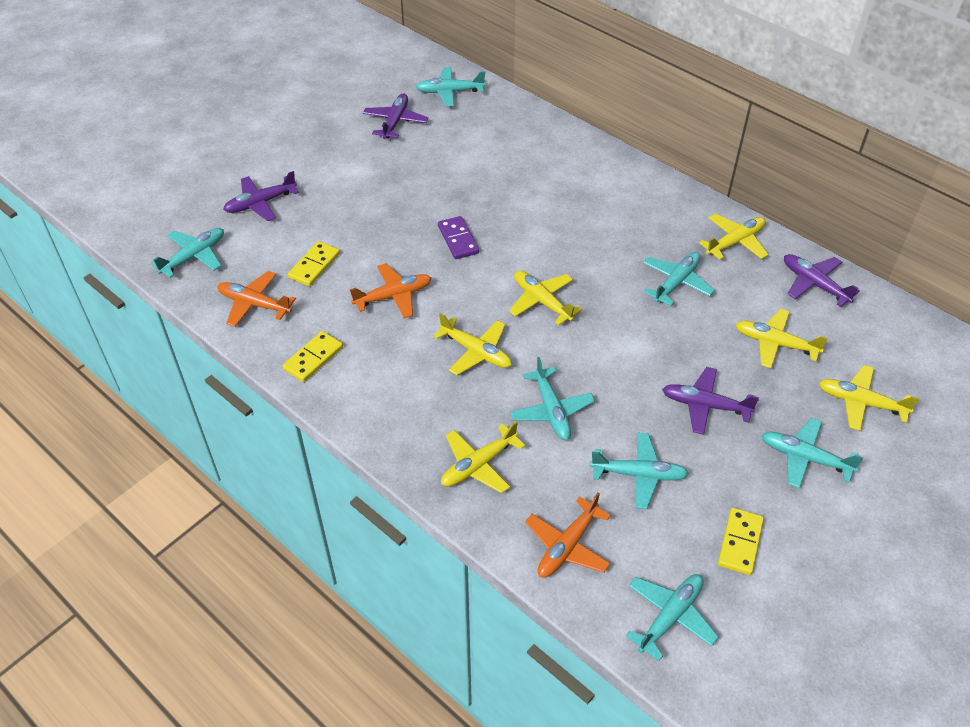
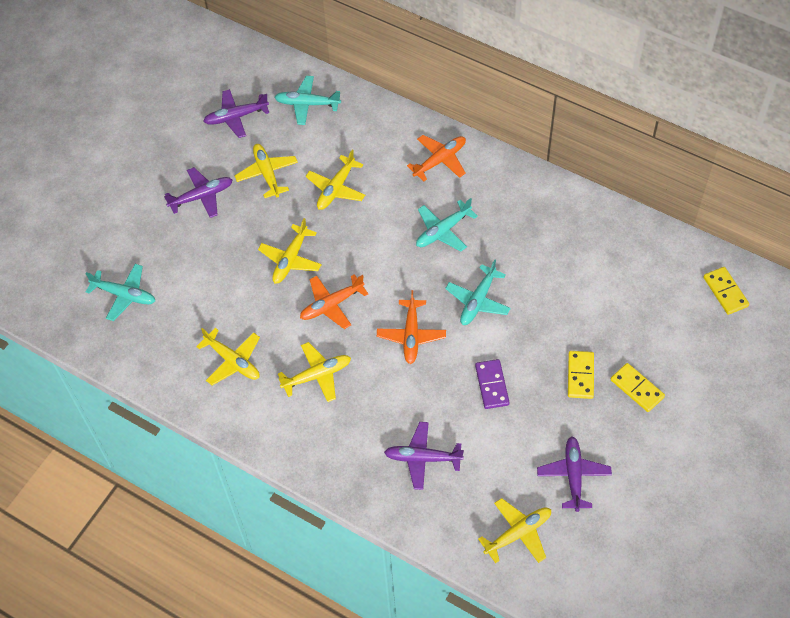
turquoise plane: [151,228,224,278] [416,67,485,106] [510,357,595,440] [590,433,689,509] [626,574,719,661] [643,252,715,306] [762,418,863,488] = 7 -> [85,264,155,321] [274,76,341,125] [416,198,478,251] [445,259,511,325] = 4

